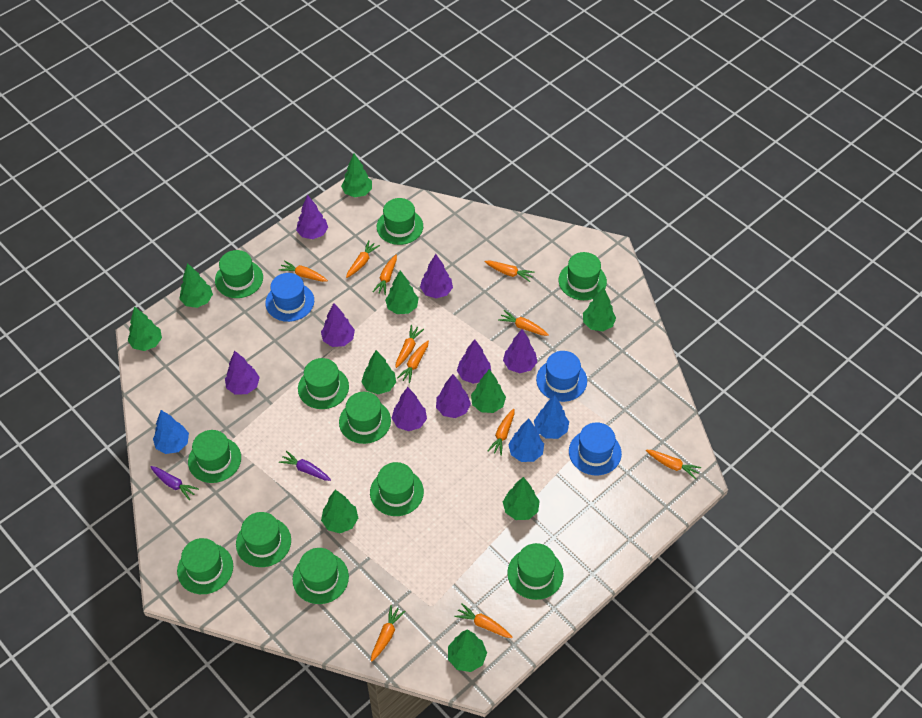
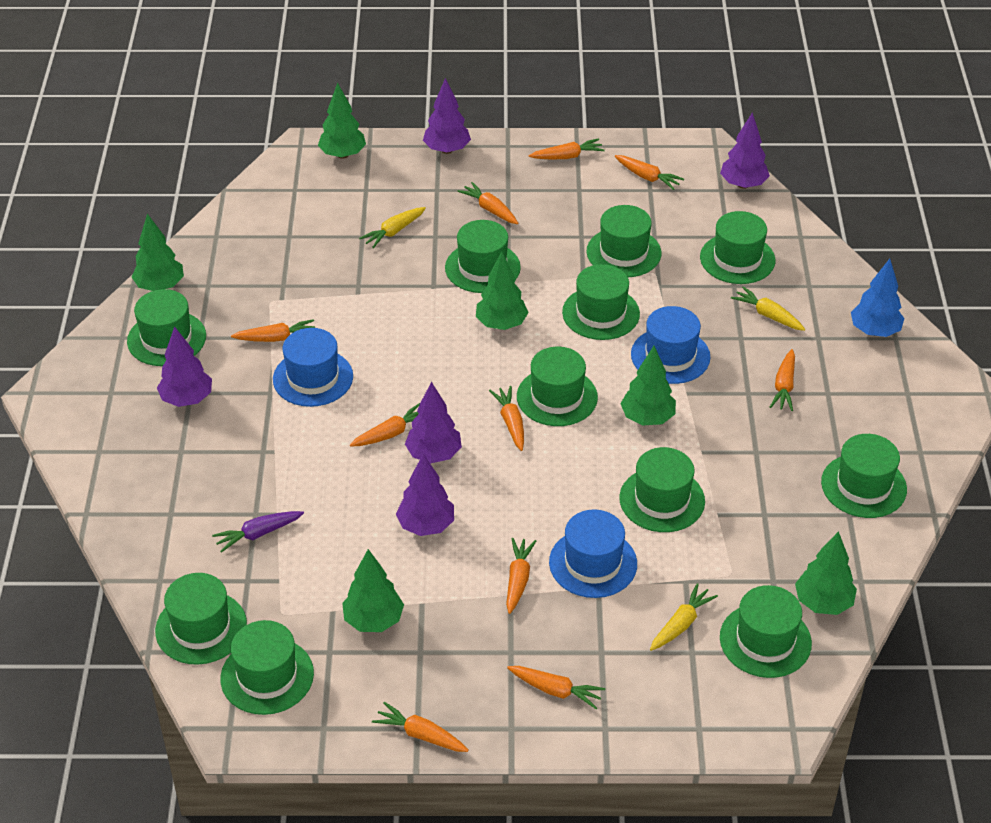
blue tree: [153,410,189,454] [508,419,544,462] [534,395,569,439] = 3 -> [851,259,905,337] = 1
green tree: [128,306,162,351] [179,263,213,308] [321,490,358,533] [341,154,372,197] [362,350,396,394] [385,270,419,314] [448,630,487,672] [471,369,506,413] [503,477,540,520] [583,287,616,331] = 10 -> [132,214,184,291] [318,82,366,159] [342,549,404,632] [476,252,529,330] [620,346,676,425] [795,531,857,615] = 6
orange carrot: [278,260,328,282] [346,240,380,278] [371,605,405,662] [372,255,397,295] [395,325,424,368] [397,341,429,383] [455,604,513,638] [485,261,535,282] [488,409,514,456] [498,310,549,336] [646,450,701,479] = 11 -> [231,319,315,342] [350,403,420,447] [372,702,469,752] [457,182,518,224] [489,386,524,451] [506,538,536,614] [507,666,605,709] [529,138,605,160] [615,155,684,190] [770,349,795,411] = 10
purple carrot: [150,466,199,500] [279,451,331,481] = 2 -> [212,511,304,553] = 1
purple tree: [225,351,260,395] [296,195,328,239] [321,303,355,347] [392,387,427,431] [420,254,453,298] [436,374,471,418] [457,339,491,384] [503,329,537,373] = 8 -> [157,326,212,407] [396,453,454,536] [405,382,462,463] [423,78,471,154] [720,112,770,189] = 5
yellow carrot: none = 0 -> [359,207,426,249] [650,583,718,651] [731,286,805,331] = 3

